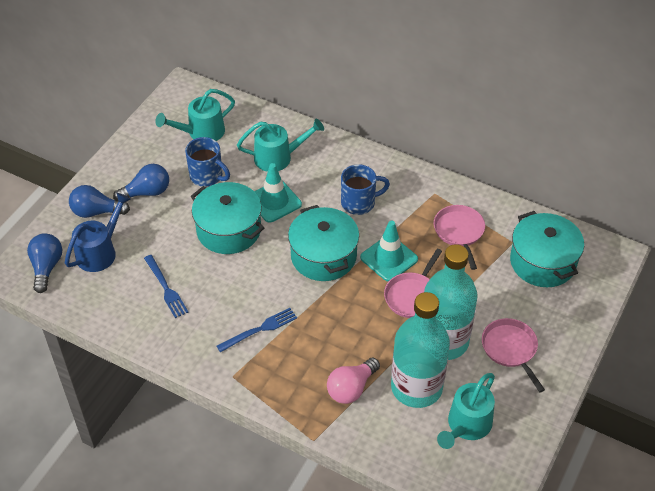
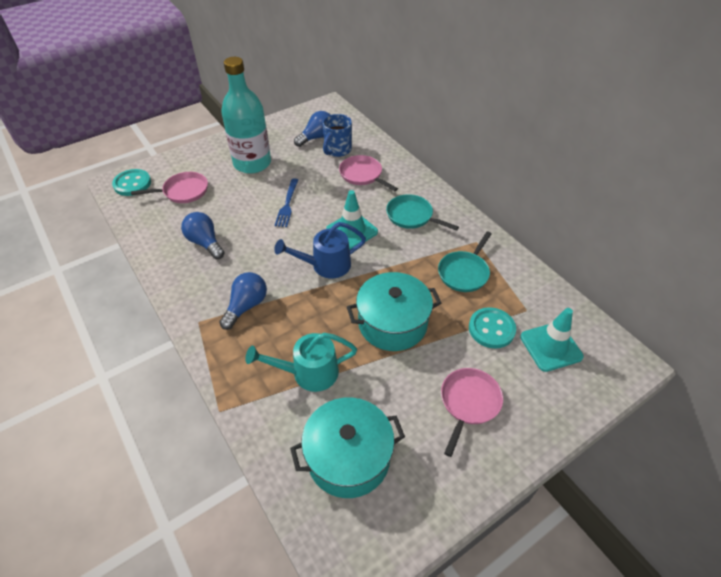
blue fork: [144,255,189,318] [217,308,297,352] = 2 -> [275,179,298,227] = 1
blue mug: [185,137,230,187] [341,164,390,215] = 2 -> [323,114,352,157] = 1
pink light bulb: [327,357,380,404] = 1 -> none = 0
turquoise bottle: [391,292,450,408] [424,244,478,360] = 2 -> [221,57,271,174] = 1
turquoise button: none = 0 -> [112,169,151,196] [469,307,516,348] = 2
turquoise pan: none = 0 -> [386,194,459,231] [438,232,491,292] = 2
turquoise pot: [191,182,264,254] [288,205,359,281] [510,211,584,287] = 3 -> [290,397,405,498] [347,272,441,351] = 2
turquoise watering can: [155,89,235,141] [237,119,324,172] [437,373,495,449] = 3 -> [245,333,357,392] = 1

